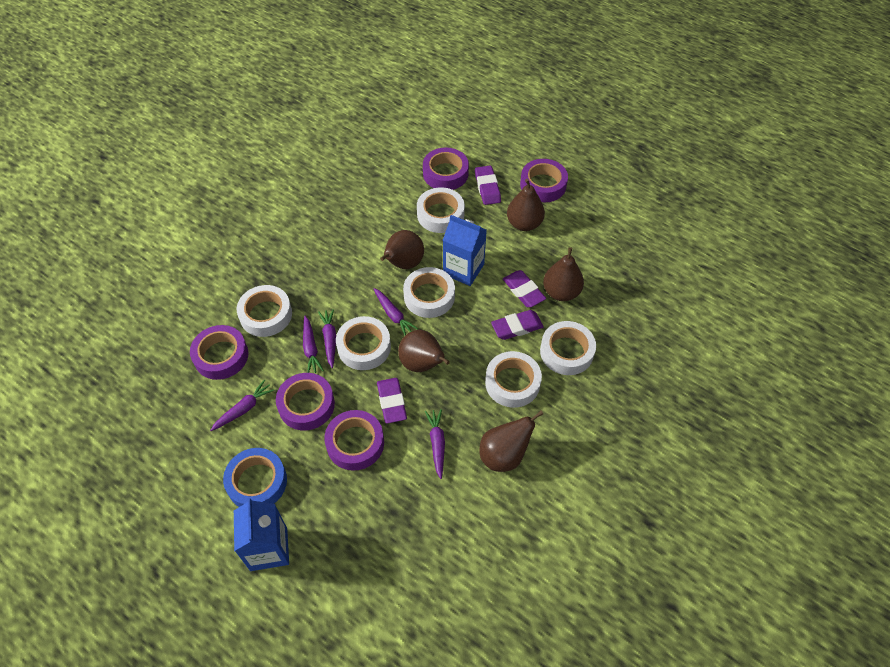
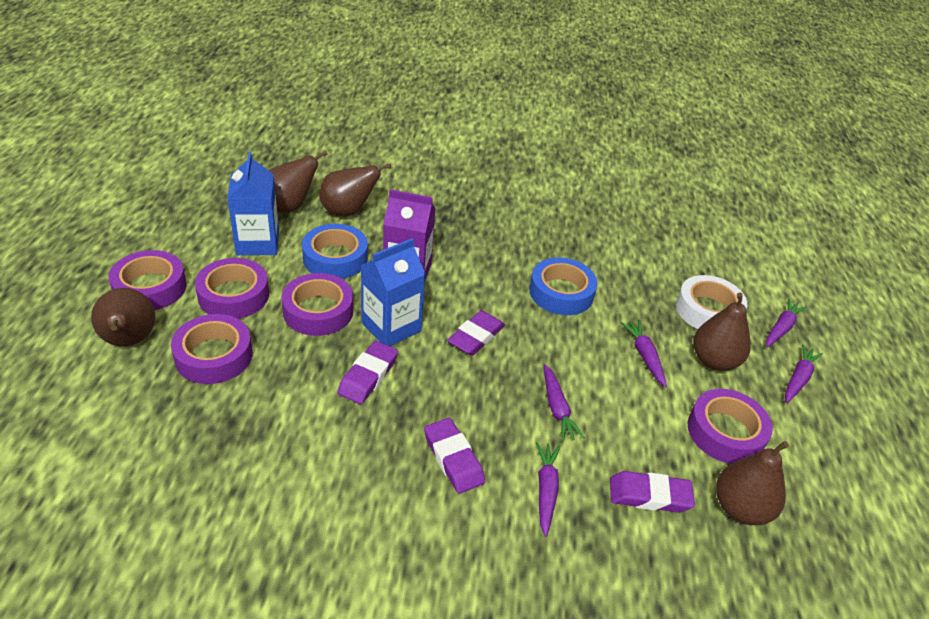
blue tape: [223,448,287,507] = 1 -> [302,224,368,279] [529,258,598,315] = 2
purple carton: none = 0 -> [383,189,436,280] = 1
white tape: [237,285,292,337] [336,316,391,370] [403,267,455,318] [417,187,465,233] [485,351,542,408] [540,321,596,375] = 6 -> [676,275,747,329] = 1

